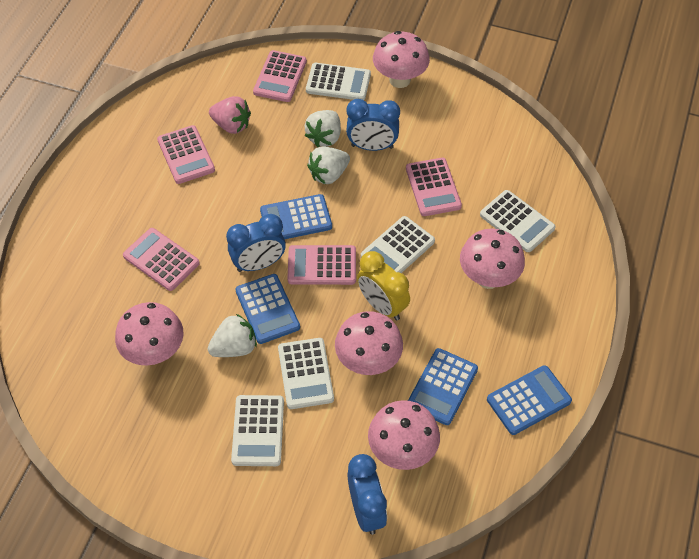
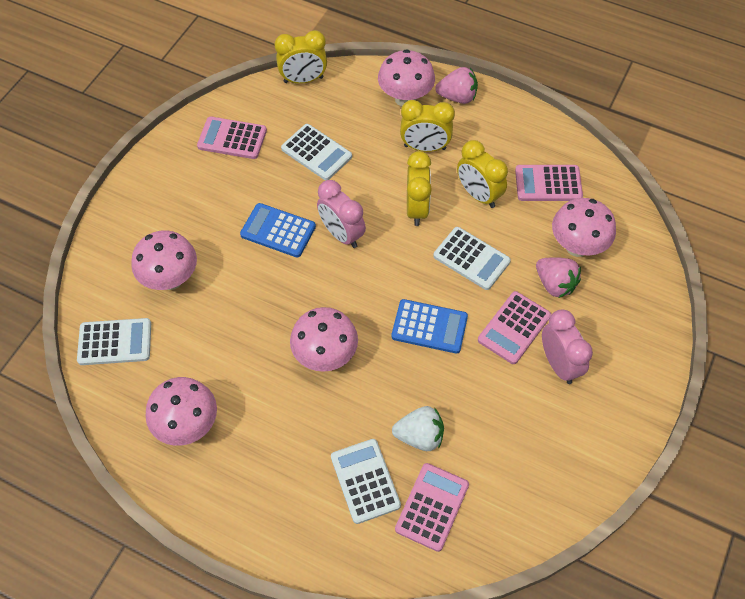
blue calculator: [235,274,300,344] [260,194,332,239] [408,348,478,425] [487,365,572,435] = 4 -> [240,203,316,258] [391,299,468,353] = 2
blue clock: [226,214,286,272] [346,99,400,151] [347,454,387,535] = 3 -> none = 0
pink calculator: [123,228,200,291] [157,125,215,184] [253,50,307,102] [287,245,356,285] [406,158,462,216] = 5 -> [197,117,267,159] [395,463,469,552] [478,291,551,364] [515,165,583,201] = 4
pink clock: none = 0 -> [317,180,366,248] [542,310,593,384] = 2
pink strawberry: [209,96,251,134] = 1 -> [435,67,478,104] [536,257,581,298] = 2
white calculator: [231,395,284,466] [278,338,334,409] [306,63,371,100] [361,216,435,273] [480,190,556,252] = 5 -> [77,318,151,365] [281,124,352,180] [331,439,401,524] [433,227,511,290] = 4
white strawberry: [208,314,257,357] [305,110,341,147] [307,147,350,184] = 3 -> [392,406,444,451] = 1
yellow clock: [357,251,410,320] = 1 -> [275,30,327,84] [400,100,455,152] [407,151,432,226] [457,140,508,208] = 4

